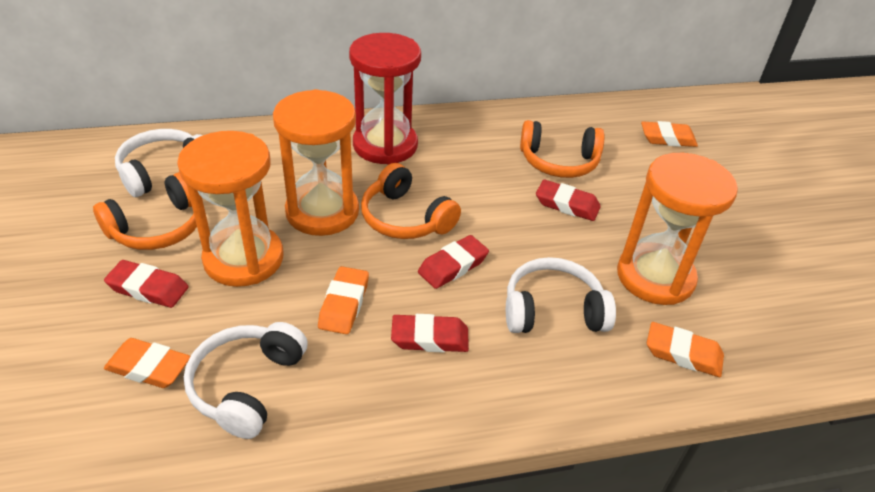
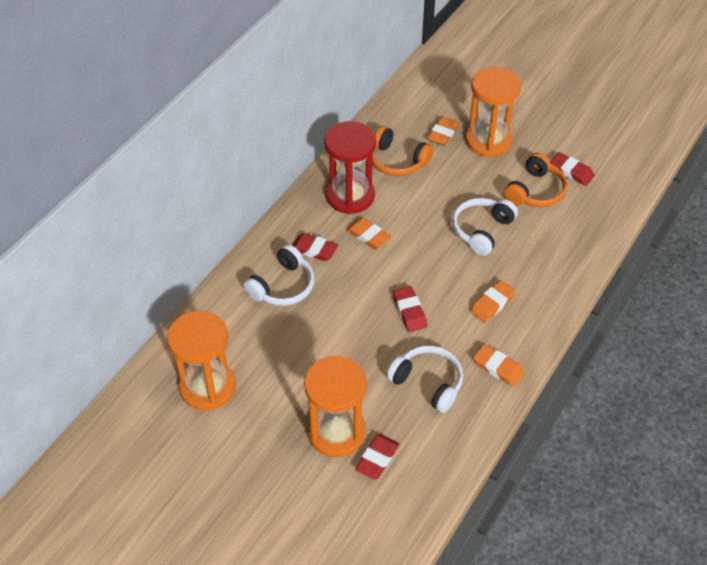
orange headphones: [93,172,197,250] [361,163,461,239] [520,120,605,178] = 3 -> [372,126,433,176] [504,152,567,207] = 2

